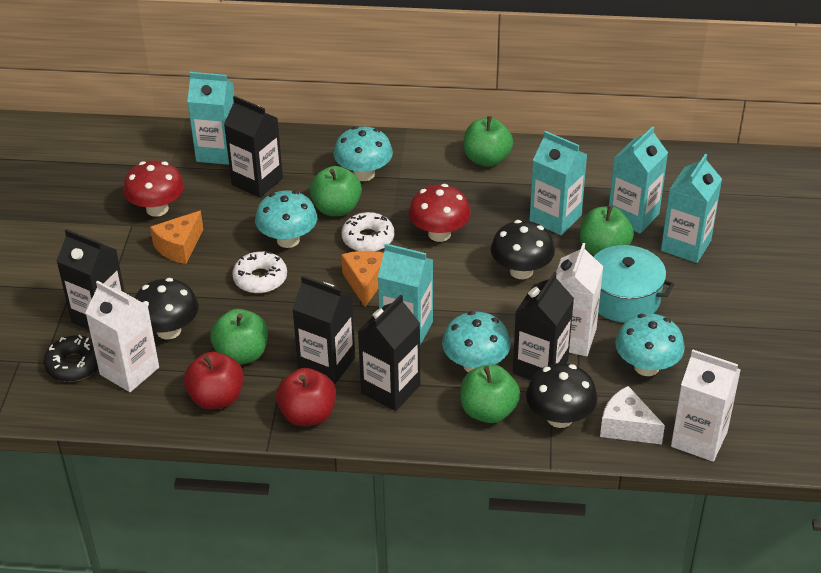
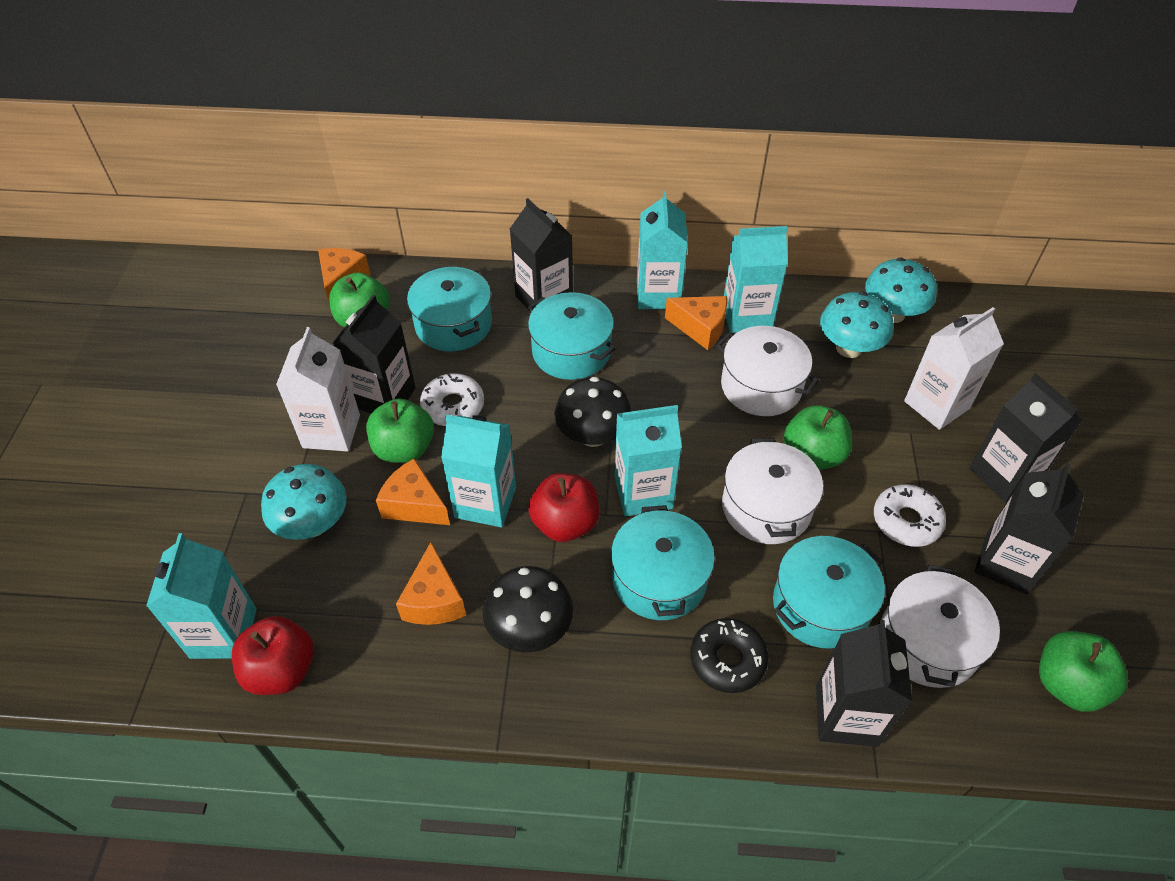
black mushroom: [134,278,199,340] [491,220,555,279] [526,363,598,428] = 3 -> [483,566,573,653] [554,377,632,447] = 2
green apple: [210,309,268,365] [310,166,362,216] [460,365,520,423] [463,116,513,167] [580,205,634,255] = 5 -> [329,272,390,328] [366,398,434,463] [784,405,852,470] [1039,631,1128,712] = 4
orange cheese: [150,211,203,264] [341,251,384,307] = 2 -> [318,248,371,304] [376,459,450,525] [396,542,466,625] [665,296,727,350] = 4
red mushroom: [123,160,184,217] [409,184,471,242] = 2 -> none = 0
turquoise mushroom: [255,190,317,248] [334,126,393,181] [442,311,511,372] [615,313,685,376] = 4 -> [261,464,347,540] [820,291,893,358] [865,258,937,323] = 3
turquoise pot: [594,245,674,323] = 1 -> [407,267,492,351] [528,292,616,380] [611,505,715,620] [773,536,885,649] = 4
white carton: [85,281,159,392] [556,243,603,356] [671,349,741,462] = 3 -> [276,327,360,452] [904,307,1004,430] = 2
white cheese: [600,386,665,445] = 1 -> none = 0
white pot: none = 0 -> [716,326,819,416] [722,438,823,544] [881,565,1000,688] = 3

